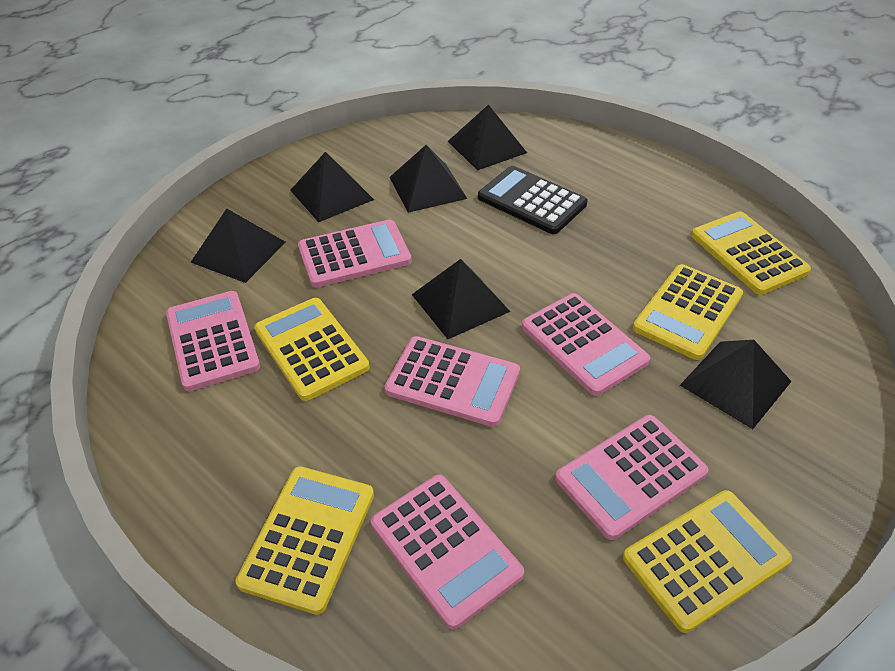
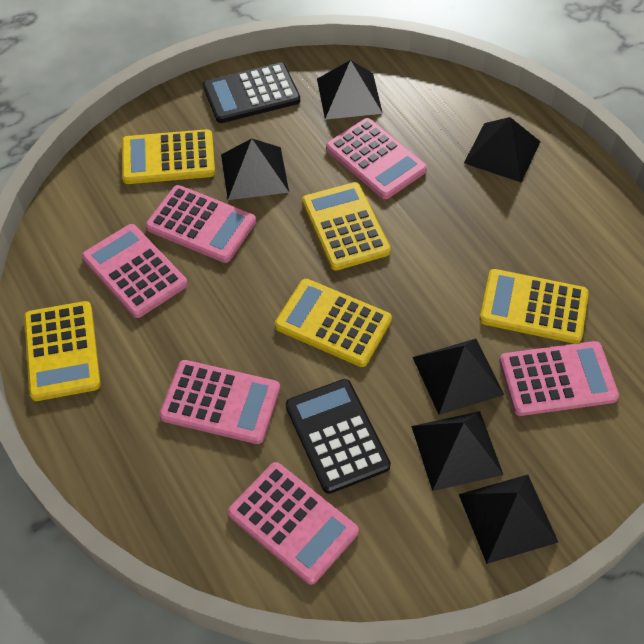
black calculator: [478,166,588,234] = 1 -> [203,63,300,123] [286,379,391,494] = 2

